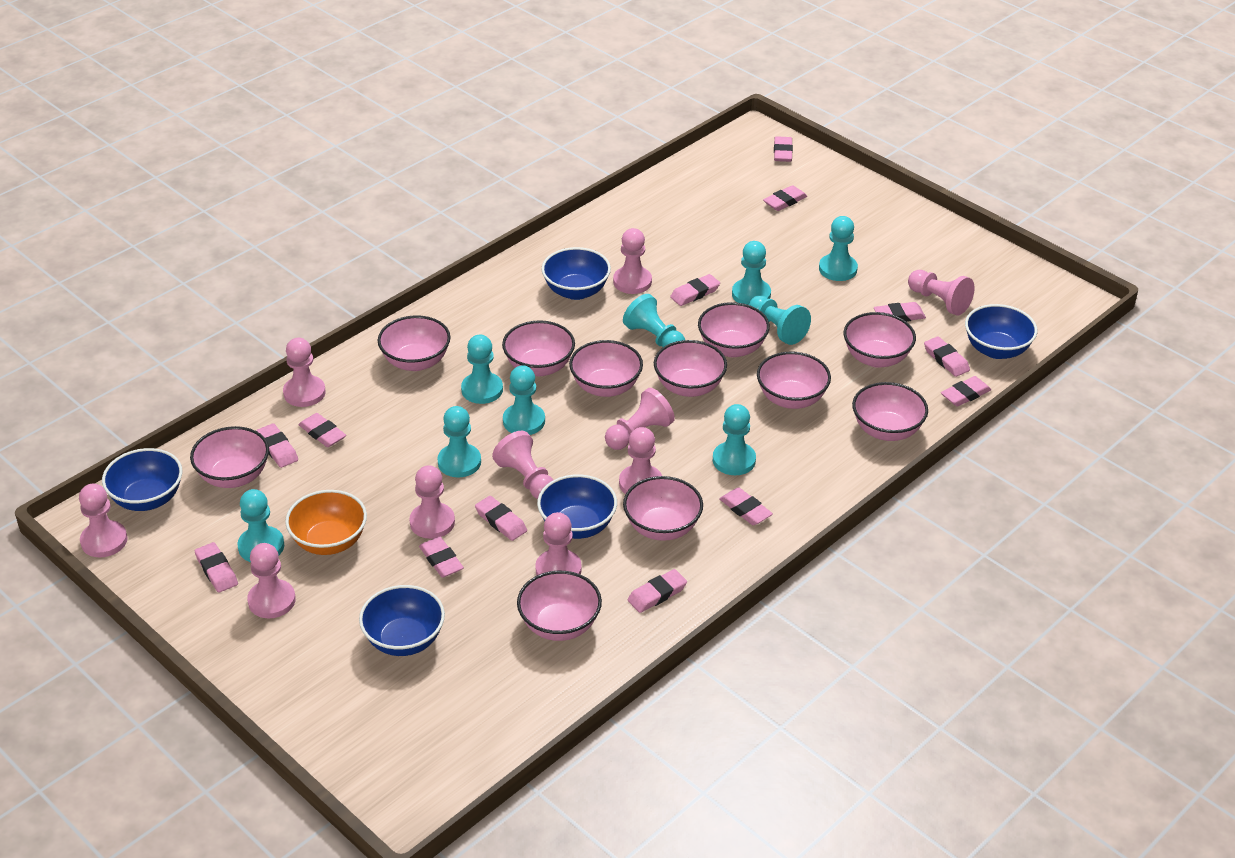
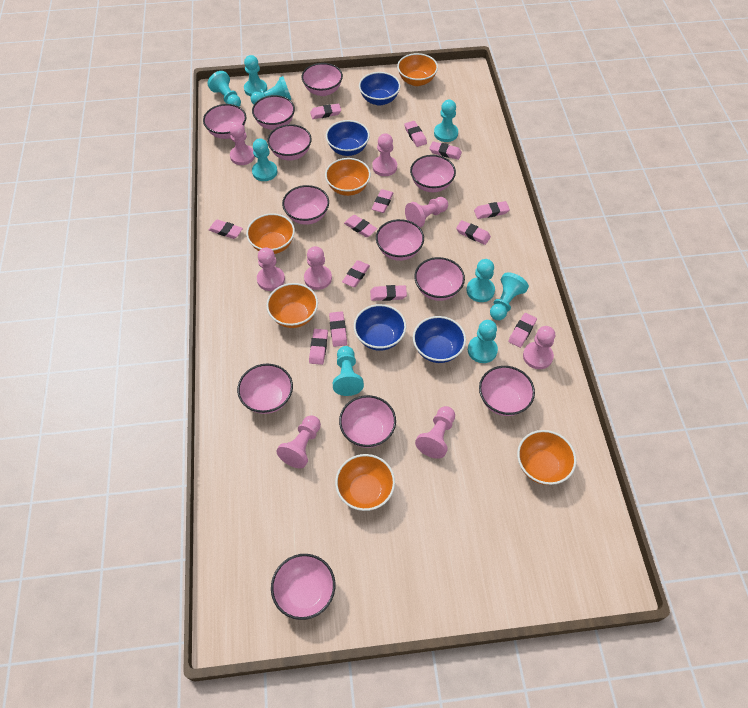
blue bowl: [102,448,182,511] [359,585,445,656] [537,474,617,539] [542,247,611,300] [965,304,1037,359] = 5 -> [326,120,370,156] [354,304,406,351] [359,72,400,106] [413,316,466,363] = 4
orange bowl: [285,490,367,555] = 1 -> [246,213,295,254] [266,283,318,328] [325,158,371,196] [335,454,395,511] [397,53,438,86] [517,430,576,485] = 6
pink bowl: [190,426,269,488] [378,316,450,371] [502,320,575,376] [517,571,602,641] [569,340,643,397] [623,476,703,541] [654,340,727,397] [698,302,770,357] [757,352,831,409] [843,312,916,368] [852,382,928,441] = 11 -> [203,104,246,139] [237,364,293,414] [252,95,295,130] [267,124,312,160] [271,554,335,620] [282,185,329,225] [302,63,343,96] [339,395,396,448] [376,219,424,261] [410,155,456,192] [414,257,465,301] [479,366,535,416] = 12
pink pawn: [79,484,128,557] [247,543,296,618] [283,338,326,407] [410,465,455,539] [492,431,553,499] [535,512,582,575] [605,388,675,450] [613,228,652,294] [619,427,662,494] [908,270,975,315] = 10 -> [230,123,255,165] [257,247,285,291] [276,415,321,468] [304,246,332,290] [372,133,397,176] [405,197,448,228] [415,406,455,459] [523,326,555,369] = 8

